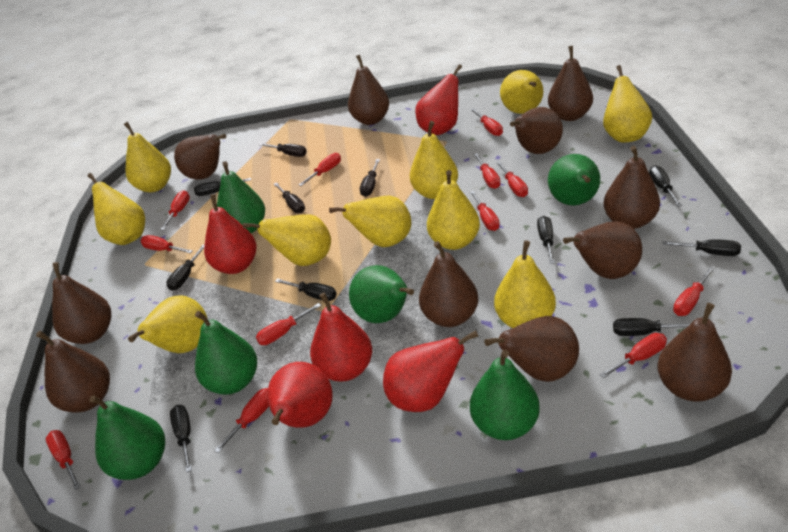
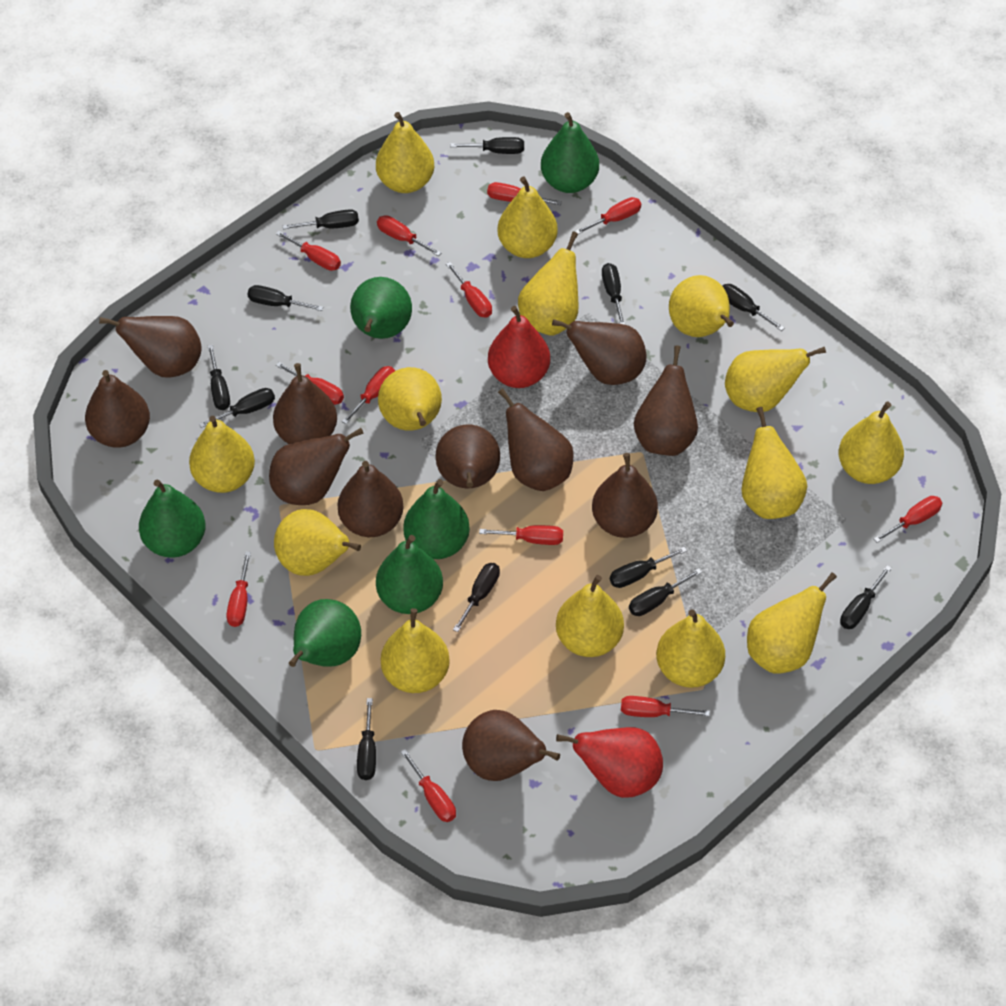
black screwdriver: [166,244,204,291] [170,405,192,473] [194,178,251,196] [259,143,307,157] [274,182,305,213] [275,278,337,301] [360,159,380,197] [537,216,555,264] [613,318,691,336] [649,165,682,207] [663,239,741,256] = 11 -> [199,388,275,428] [208,345,230,410] [248,285,323,311] [283,209,359,229] [357,698,376,780] [450,137,524,154] [453,563,500,632] [602,263,625,325] [610,547,687,588] [629,568,702,616] [723,284,785,331] [840,565,892,629] = 12
red pear: [204,194,257,274] [267,362,333,428] [310,292,372,381] [383,330,478,412] [415,64,462,135] = 5 -> [488,306,550,388] [556,727,663,798] = 2
yellow pear: [87,173,145,245] [124,122,171,192] [128,295,207,353] [243,214,331,266] [329,196,411,247] [410,121,458,199] [427,170,480,250] [494,240,556,328] [500,70,543,114] [603,65,652,142] = 10 -> [189,416,255,493] [274,509,361,576] [376,112,435,193] [378,367,442,431] [381,608,450,693] [497,177,558,258] [518,232,579,336] [556,575,624,657] [656,609,725,688] [669,275,734,337] [725,347,826,412] [741,407,807,519] [747,572,837,674] [839,401,904,484] = 14

